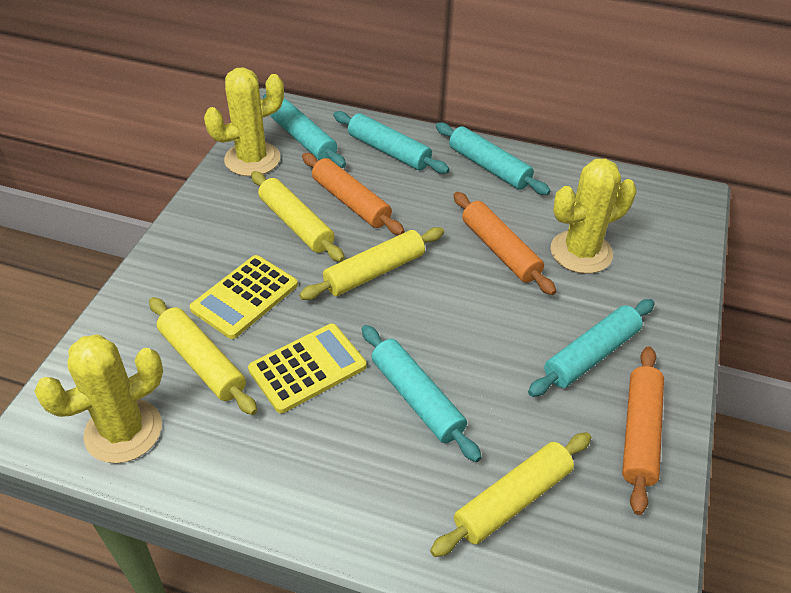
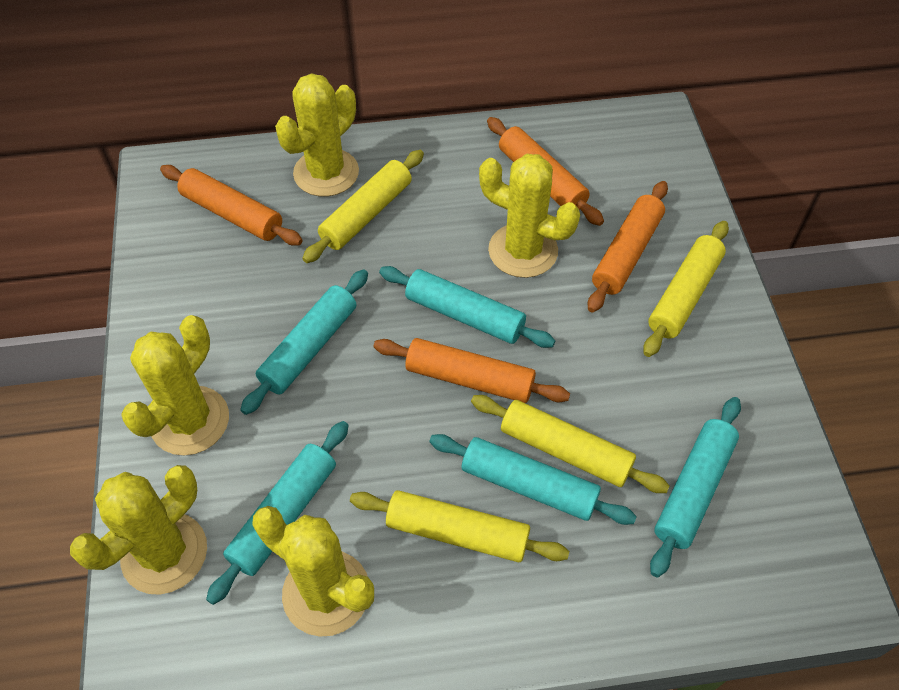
orange rolling pin: [302,153,405,235] [453,192,556,295] [622,346,664,515] = 3 -> [160,165,303,246] [373,338,570,403] [487,117,604,226] [588,181,668,312] = 4
yellow cactus: [34,334,163,463] [204,67,284,176] [550,159,636,274] = 3 -> [70,465,207,595] [121,315,229,456] [252,506,374,637] [275,73,359,197] [479,154,580,278] = 5
yellow calculator: [190,255,298,339] [248,323,366,413] = 2 -> none = 0

